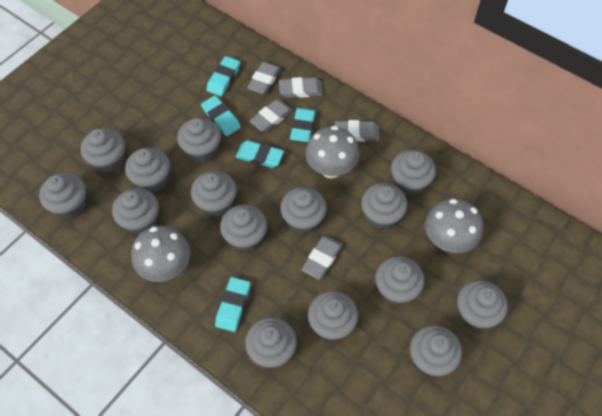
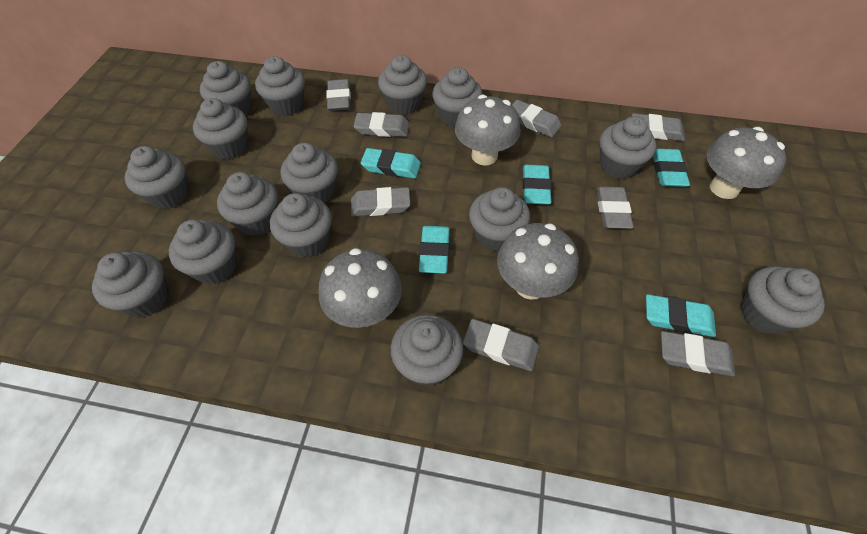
grey eraser: [247,62,281,94] [249,99,293,132] [279,77,323,98] [302,235,343,280] [335,120,379,142] = 5 -> [326,79,351,111] [351,187,410,216] [354,112,409,137] [463,319,539,371] [512,100,561,137] [596,187,634,229] [632,113,685,141] [661,331,735,376] = 8
grey mushroom: [131,226,190,282] [305,126,359,179] [425,198,483,253] = 3 -> [319,248,402,328] [455,95,521,166] [497,223,579,300] [706,127,786,199] = 4

